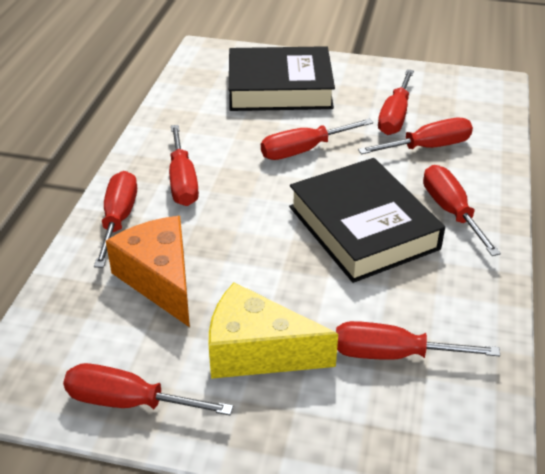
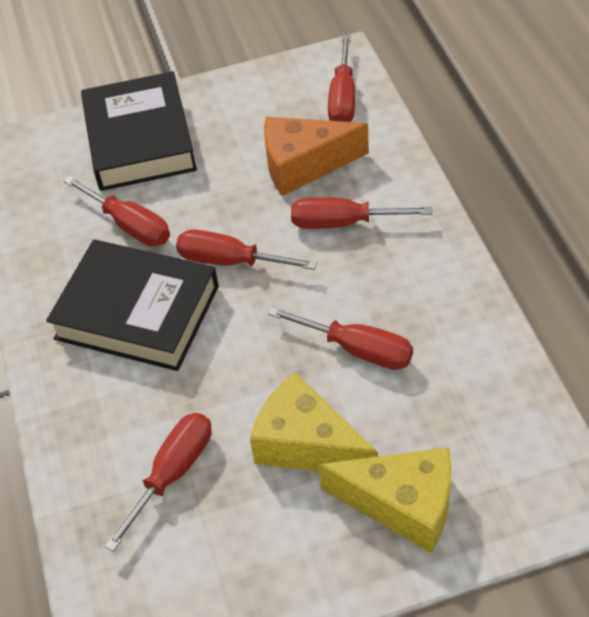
red screwdriver: [63,363,233,415] [94,171,137,268] [169,125,199,206] [261,119,373,160] [336,321,500,360] [358,118,473,154] [378,69,414,135] [423,165,501,256] = 8 -> [64,176,170,247] [104,413,212,552] [176,229,317,270] [268,306,413,370] [291,197,433,229] [328,35,355,122] = 6
yellow cheese: [209,282,338,379] = 1 -> [250,372,378,471] [319,447,451,553] = 2

